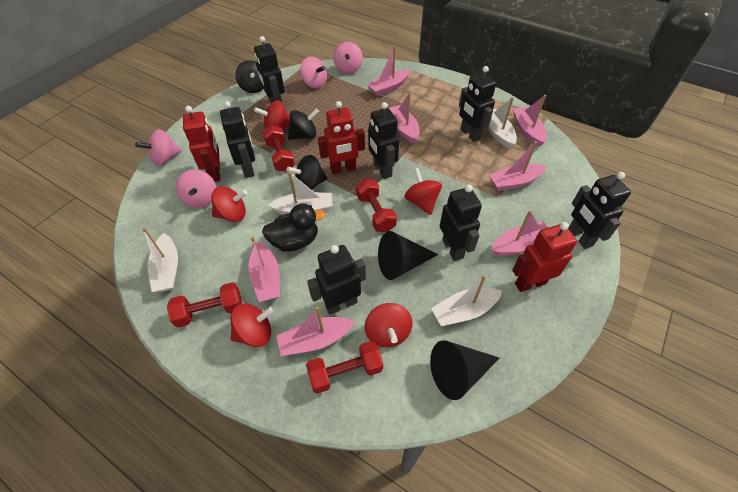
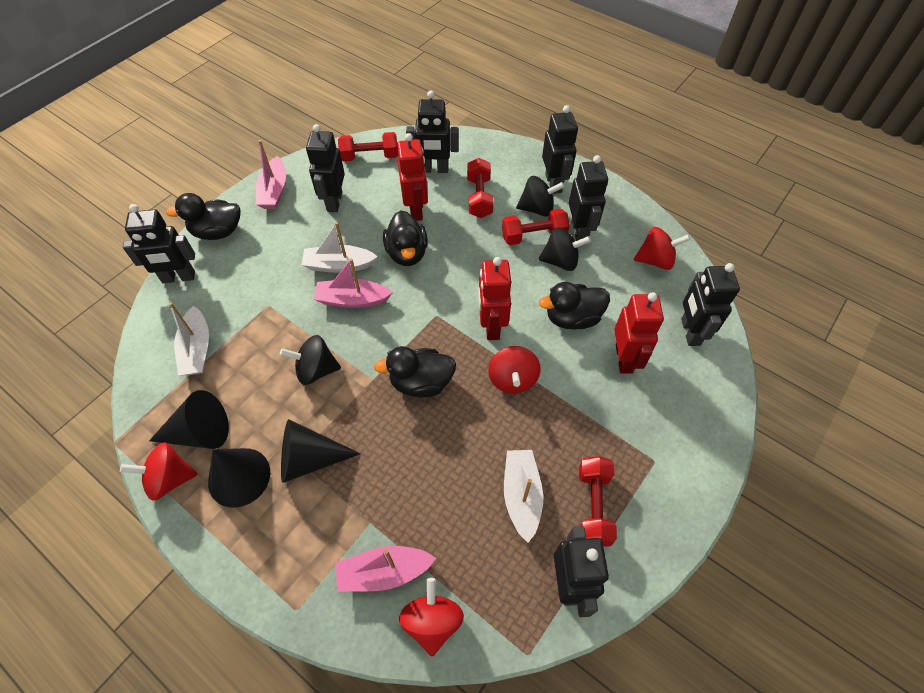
black cone: [378,231,438,280] [430,340,499,400] = 2 -> [149,390,229,449] [208,448,270,508] [281,419,361,483] = 3
black duck: [262,204,326,252] = 1 -> [166,193,241,240] [374,346,456,397] [383,211,428,266] [539,282,610,329] = 4
pink boat: [248,236,280,302] [276,307,356,356] [367,46,410,96] [389,93,420,144] [489,141,546,191] [491,210,549,256] [513,95,547,147] = 7 -> [256,140,286,209] [314,258,393,308] [335,546,436,592] = 3
pink spinning top: [135,129,182,166] [176,169,216,208] [300,56,327,88] [333,42,363,74] = 4 -> none = 0
red spinning top: [211,186,247,222] [231,303,274,347] [254,100,290,130] [365,303,413,348] [404,168,442,215] = 5 -> [120,442,198,501] [399,578,464,656] [488,346,541,394] [634,227,690,270] = 4
white boat: [142,227,178,292] [268,172,333,215] [431,275,502,326] [488,97,517,149] = 4 -> [169,303,209,376] [302,222,378,273] [504,450,543,543] = 3

